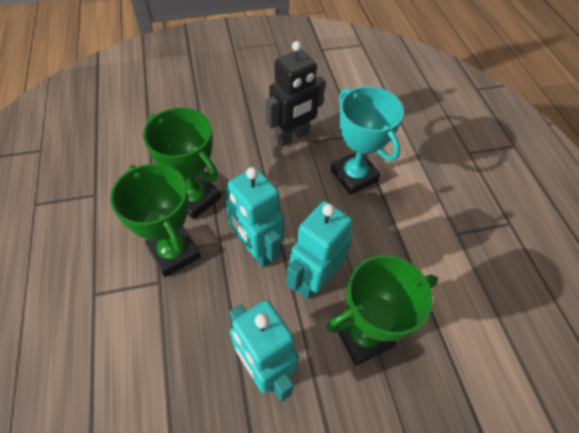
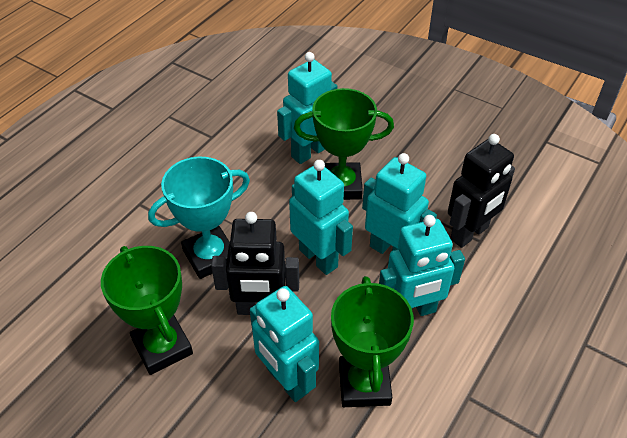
black robot: [266,41,326,147] = 1 -> [211,212,299,315] [448,134,515,248] = 2
turquoise robot: [225,167,284,268] [229,300,299,402] [286,201,353,299] = 3 -> [250,286,319,402] [277,52,337,164] [289,160,353,275] [362,153,437,254] [379,215,465,316] = 5

